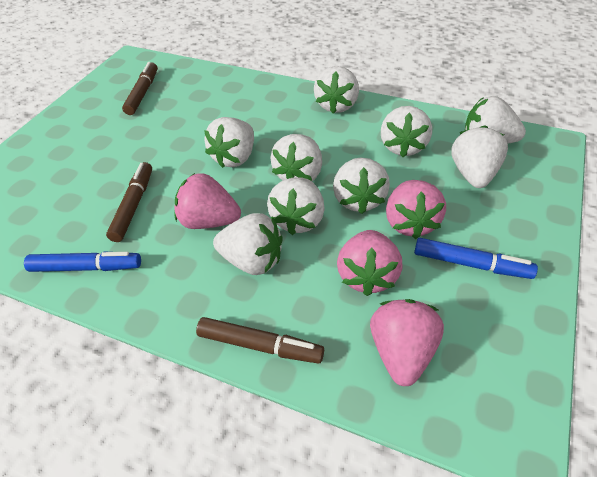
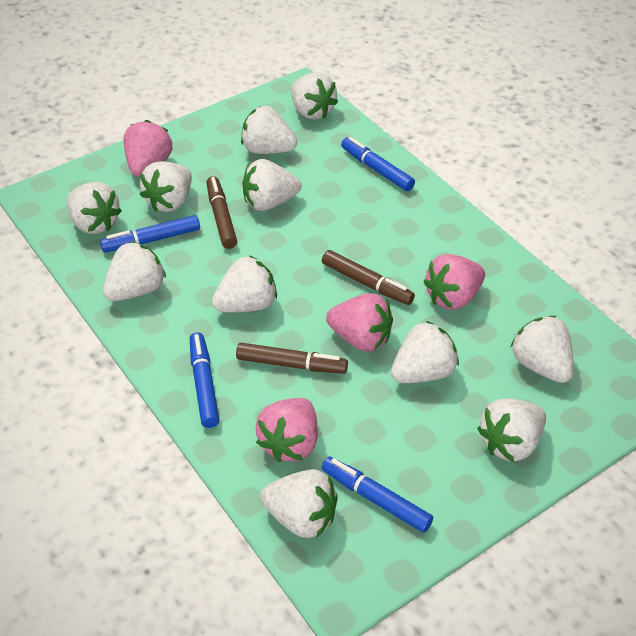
blue marker: [24,251,141,272] [414,238,538,279] = 2 -> [100,215,200,252] [190,332,219,428] [322,456,433,533] [341,137,415,191] = 4
white strawberry: [204,117,254,168] [213,213,283,275] [267,177,325,235] [271,134,322,181] [314,66,359,114] [333,158,390,214] [381,106,432,157] [451,125,508,188] [465,96,526,144] = 9 -> [67,182,122,234] [103,241,166,301] [140,161,192,212] [212,255,277,312] [241,106,297,154] [242,159,301,211] [260,469,338,538] [291,72,338,120] [391,321,459,383] [477,398,546,462] [511,316,574,383] = 11

